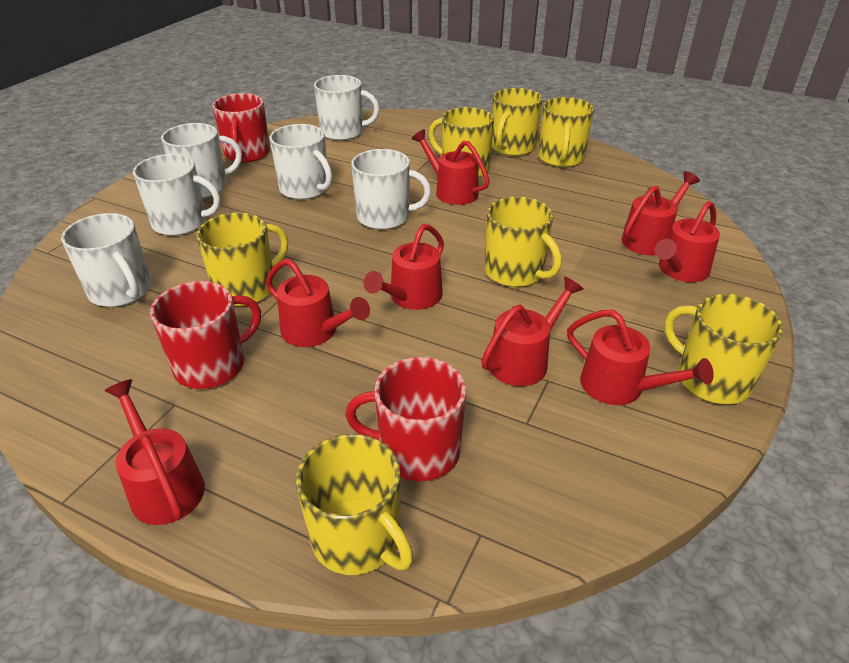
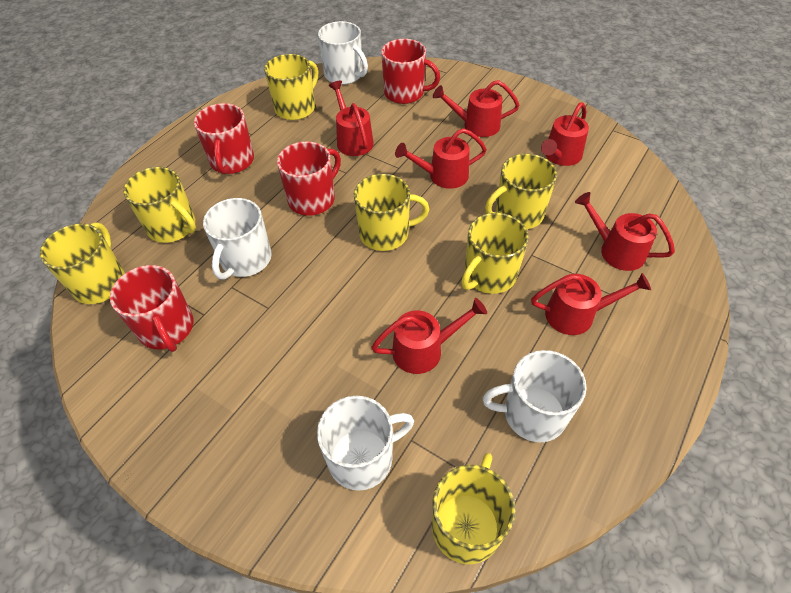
red mug: [150,281,261,389] [212,93,270,163] [345,357,466,481] = 3 -> [110,265,193,352] [194,103,254,174] [277,141,341,216] [381,39,440,104] = 4
red watering can: [105,379,205,525] [266,259,370,347] [364,224,444,310] [412,129,490,205] [481,277,584,386] [567,310,714,405] [621,171,700,255] [655,201,720,282] = 8 -> [329,81,374,156] [371,298,487,374] [395,128,487,189] [433,80,520,137] [531,273,651,335] [541,103,589,166] [575,192,675,271] = 7
white mug: [61,213,151,307] [133,154,220,236] [161,123,242,198] [269,124,332,200] [314,75,380,141] [351,149,431,230] = 6 -> [203,198,272,280] [317,396,414,491] [318,21,368,85] [483,350,587,442] = 4

